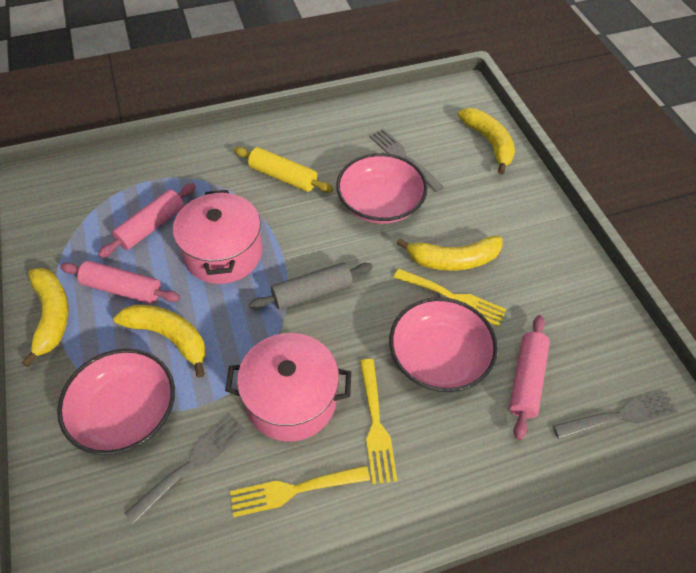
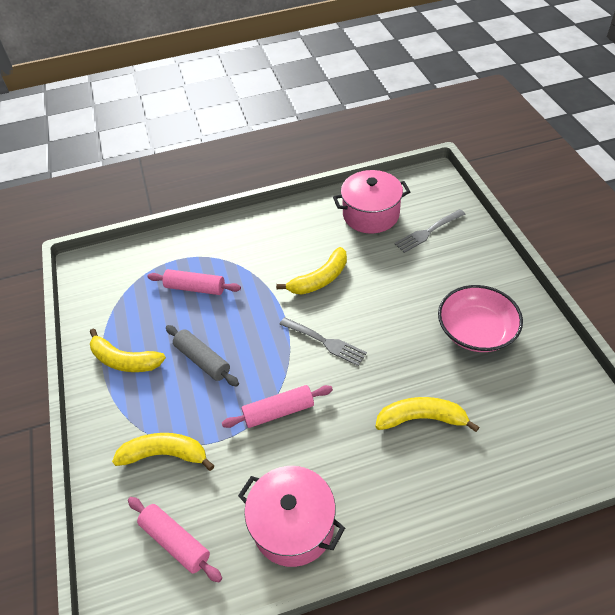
grey fork: [124,415,246,524] [370,129,444,192] [553,391,678,439] = 3 -> [279,317,367,366] [394,209,466,253] = 2
pink bowl: [57,349,175,455] [336,153,428,224] [389,297,498,392] = 3 -> [438,285,523,352] = 1
yellow fork: [230,465,370,517] [360,359,397,484] [394,268,506,327] = 3 -> none = 0
yellow rolling pin: [234,147,333,193] = 1 -> none = 0

